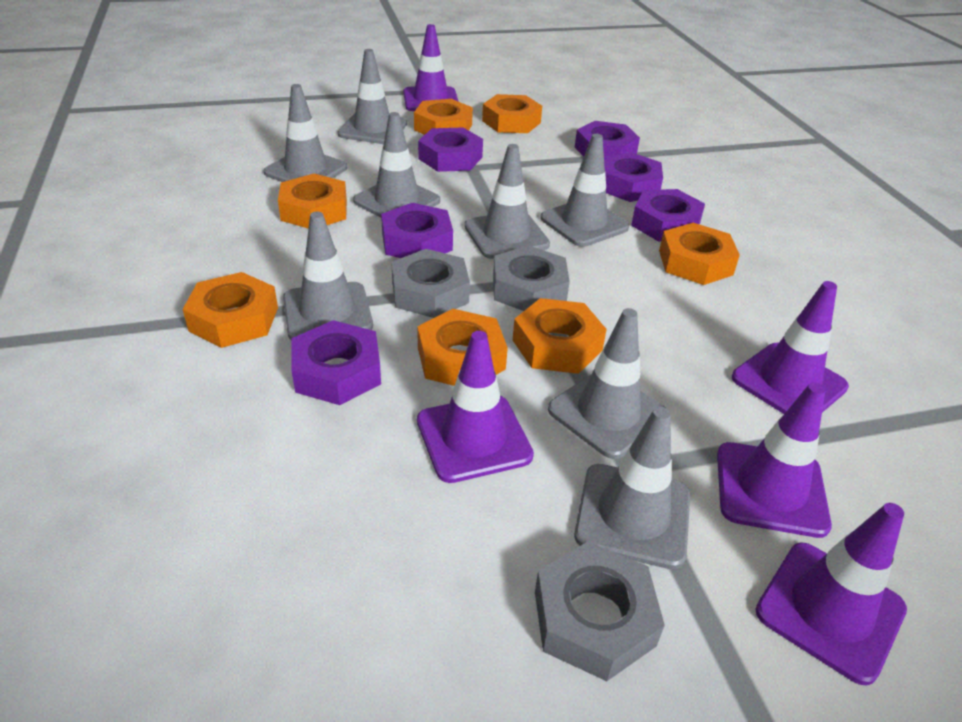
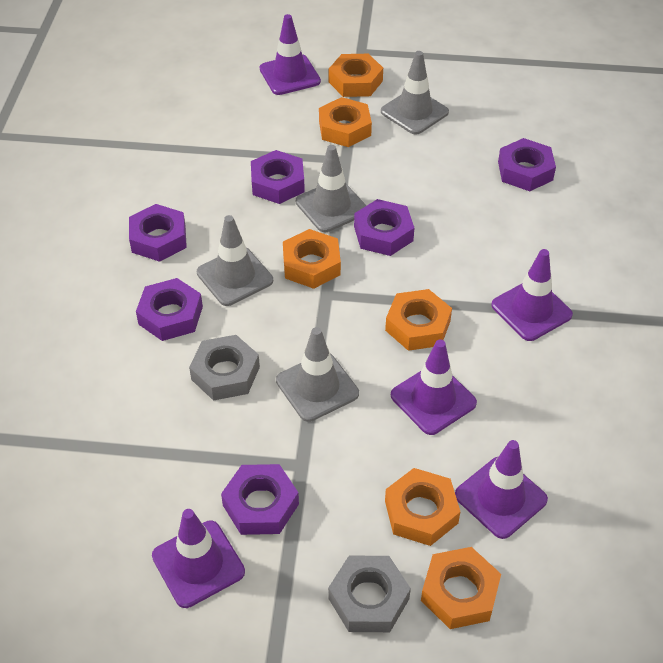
grey nut: [391,249,470,318] [493,246,570,311] [535,542,665,681] = 3 -> [189,335,260,401] [328,556,411,632] = 2
grey traffic cone: [264,84,347,182] [283,212,373,340] [338,49,407,144] [353,112,440,218] [464,144,550,259] [540,134,629,247] [548,308,666,459] [574,407,690,569] = 8 -> [197,215,273,306] [276,327,359,422] [296,145,367,232] [381,51,449,135] = 4
orange nut: [183,272,278,348] [278,174,347,228] [414,99,473,135] [417,309,508,386] [482,94,542,133] [513,298,607,374] [659,223,740,285] = 7 -> [283,229,341,289] [319,97,372,147] [329,54,383,97] [385,289,452,351] [385,468,460,546] [421,547,501,629] = 6

